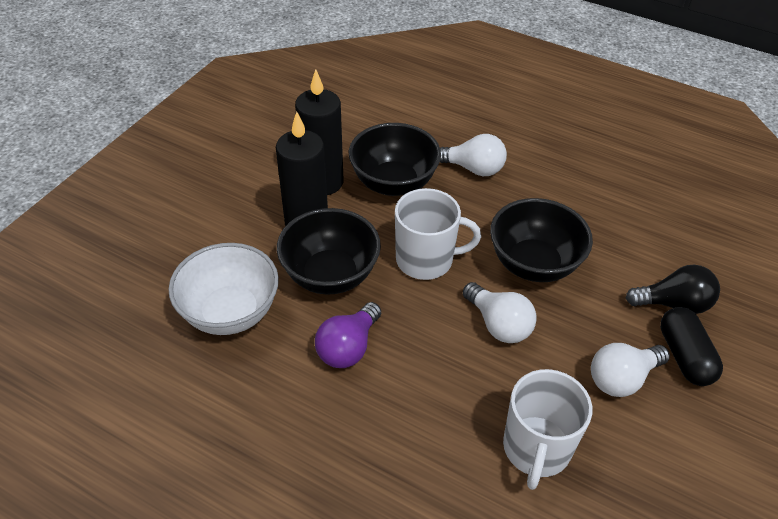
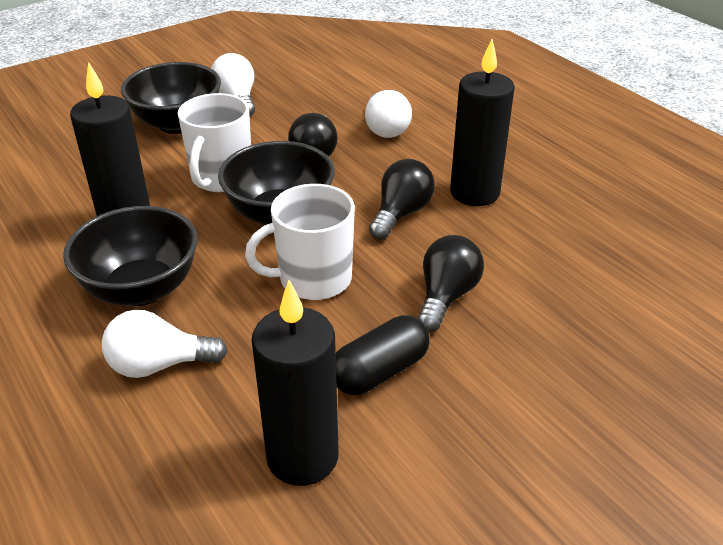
black candle: [276,112,328,226] [295,69,343,195] = 2 -> [70,62,150,216] [252,280,339,486] [450,39,515,206] = 3
black light bulb: [626,265,720,314] = 1 -> [288,113,338,157] [369,159,435,240] [417,235,484,332] = 3
purple light bulb: [315,302,381,368] = 1 -> none = 0
white bowl: [168,243,279,335] = 1 -> none = 0

